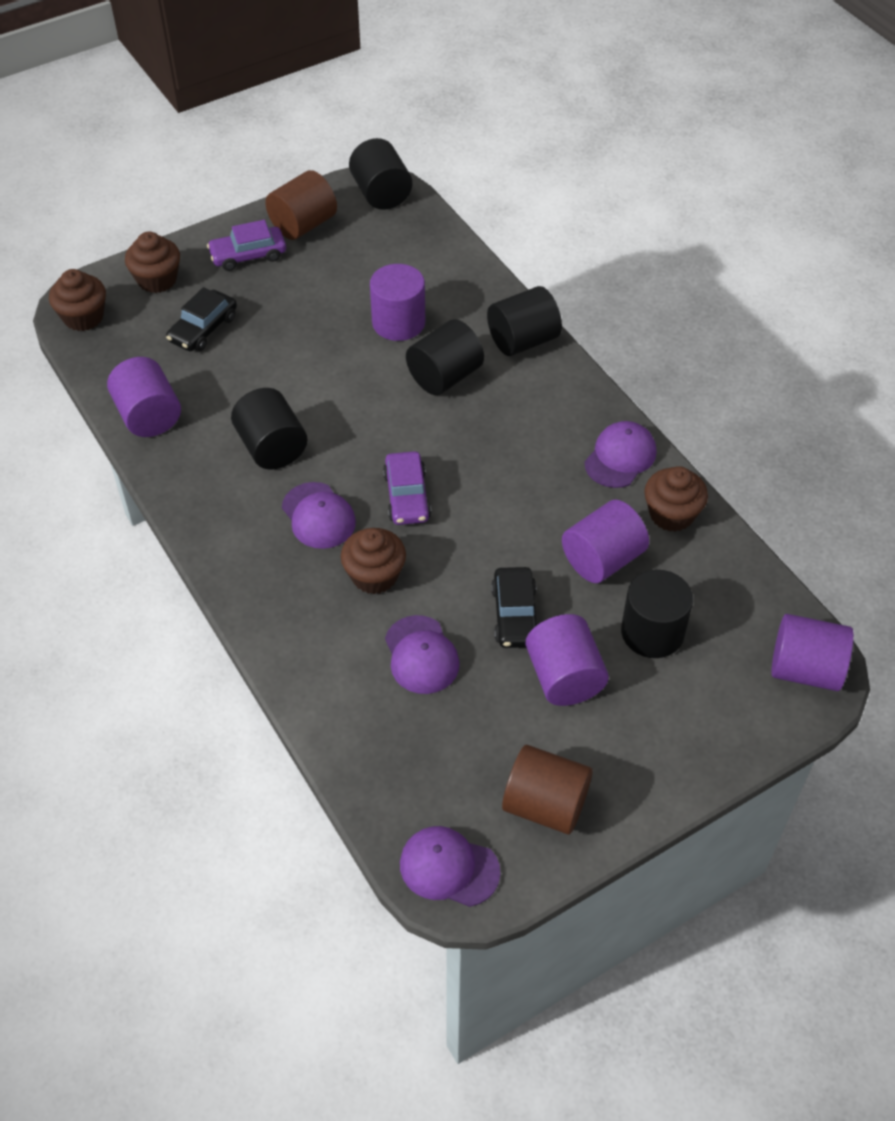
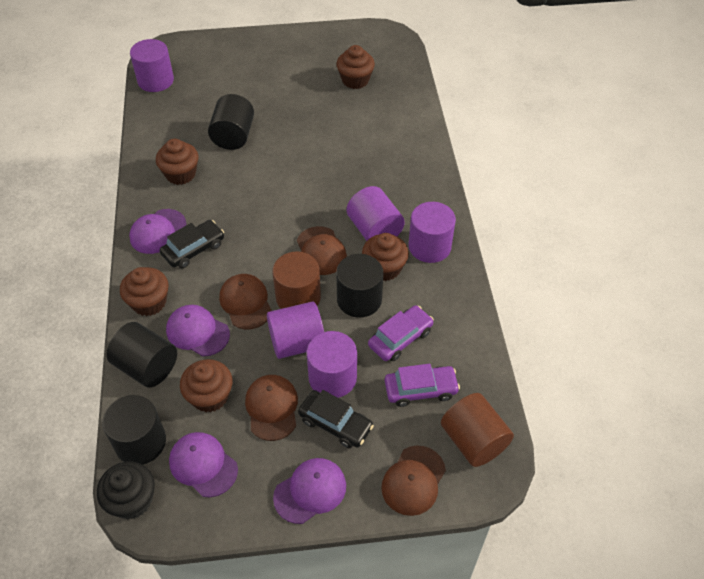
black cupcake: none = 0 -> [97,461,155,519] = 1
black cylinder: [231,388,307,470] [349,138,412,210] [406,319,484,395] [487,286,562,356] [621,570,693,658] = 5 -> [102,395,166,465] [106,322,177,388] [208,94,254,150] [336,254,383,318] = 4
brown cap: none = 0 -> [219,274,272,329] [245,375,298,441] [297,226,347,275] [381,446,446,516] = 4
brown cupcake: [49,269,106,331] [125,232,180,293] [341,528,406,594] [644,466,708,532] = 4 -> [120,267,169,316] [156,139,198,185] [180,359,232,412] [336,45,375,89] [362,233,409,281] = 5

